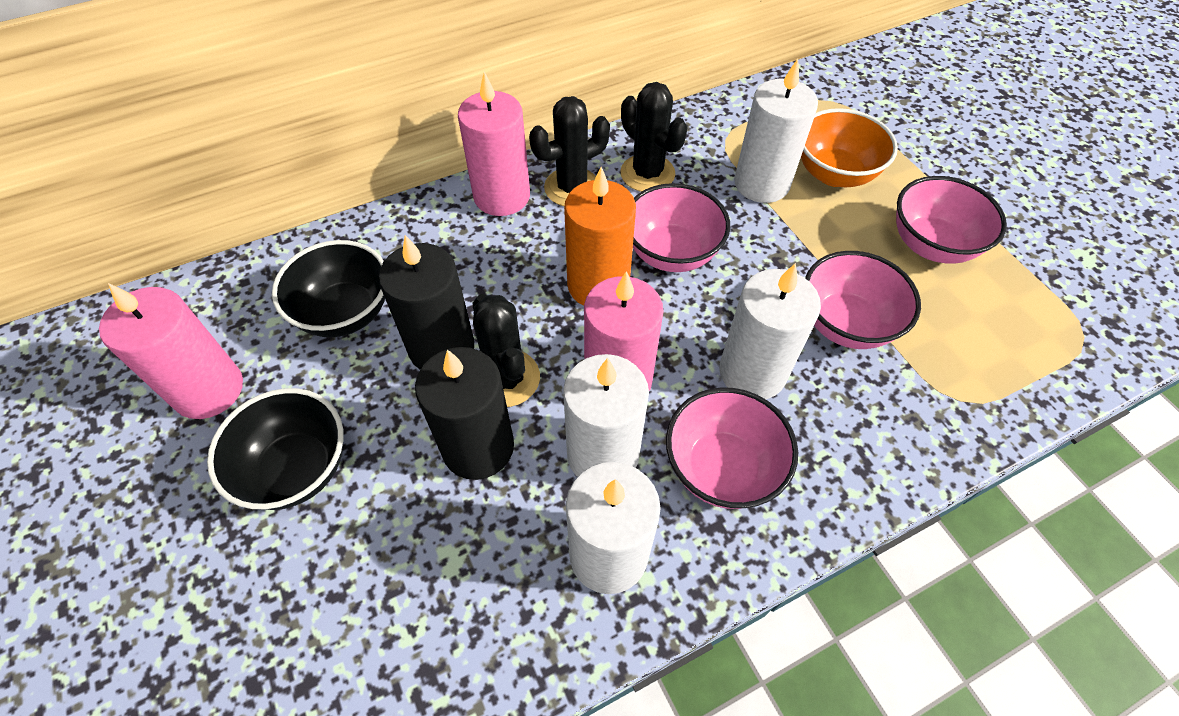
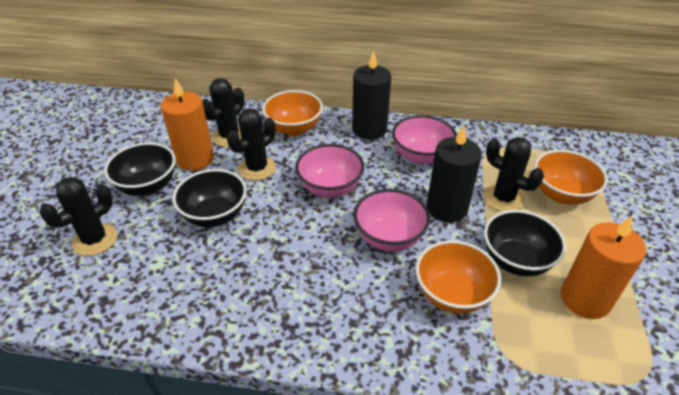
black bowl: [207,388,343,510] [272,240,385,337] = 2 -> [104,142,176,196] [172,169,247,227] [484,210,566,277] = 3
black cactus: [473,294,540,407] [529,96,610,206] [620,82,687,192] = 3 -> [39,177,117,256] [202,78,245,147] [227,108,276,181] [483,137,544,211] = 4
orange bowl: [801,108,898,187] = 1 -> [262,90,323,136] [416,240,501,314] [534,150,608,205] = 3
orange candle: [564,167,636,306] = 1 -> [161,78,214,171] [561,216,646,319] = 2
pink bowl: [633,183,730,272] [666,387,798,509] [805,251,921,349] [896,176,1007,264] = 4 -> [295,144,364,198] [354,189,430,251] [392,115,457,165] = 3
pink candle: [99,283,243,419] [458,72,530,216] [584,271,664,391] = 3 -> none = 0
white candle: [563,354,649,477] [566,462,661,594] [719,263,821,399] [734,59,818,203] = 4 -> none = 0

